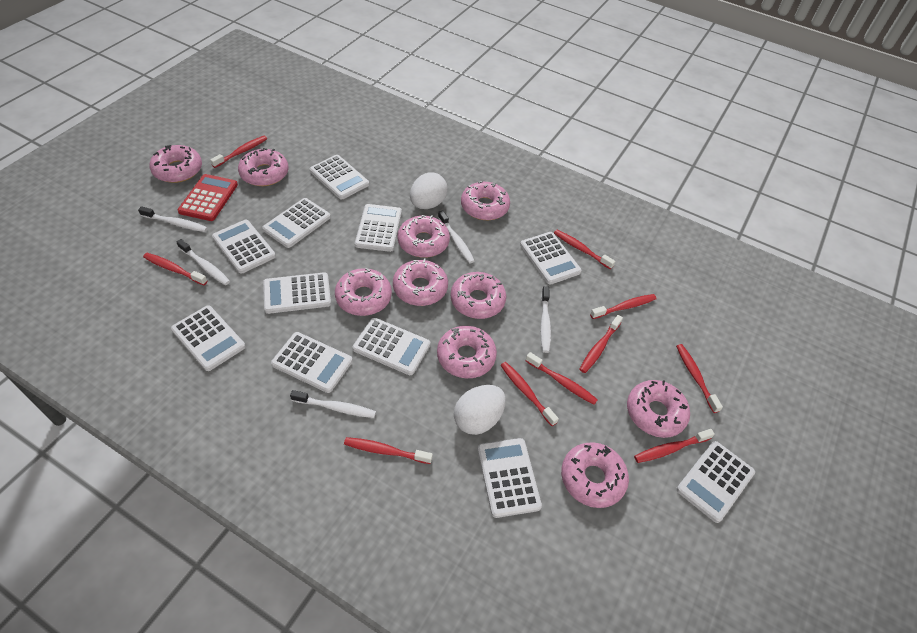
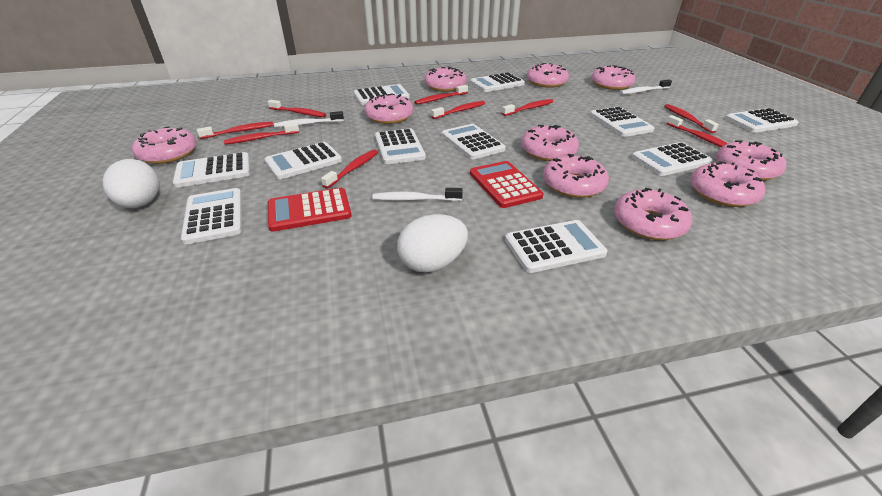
red calculator: [178,174,238,221] = 1 -> [268,188,352,232] [470,161,543,208] = 2
red toothbrush: [143,253,207,285] [210,136,267,168] [344,437,433,464] [501,362,559,426] [526,352,598,405] [554,230,615,269] [579,315,623,373] [590,294,657,319] [634,429,715,463] [676,344,723,413] = 10 -> [197,122,274,139] [224,122,299,145] [267,100,326,117] [321,149,378,189] [414,85,468,105] [431,101,485,119] [502,99,553,116] [664,104,719,133] [666,115,728,147] = 9
white toothbrush: [138,206,208,232] [177,239,230,285] [290,390,376,418] [438,210,475,263] [540,286,551,353] = 5 -> [274,111,344,127] [372,188,463,201] [620,80,672,95] = 3

